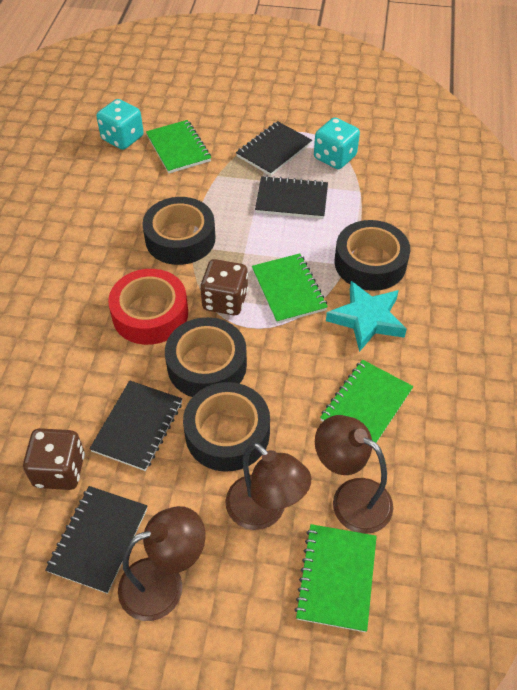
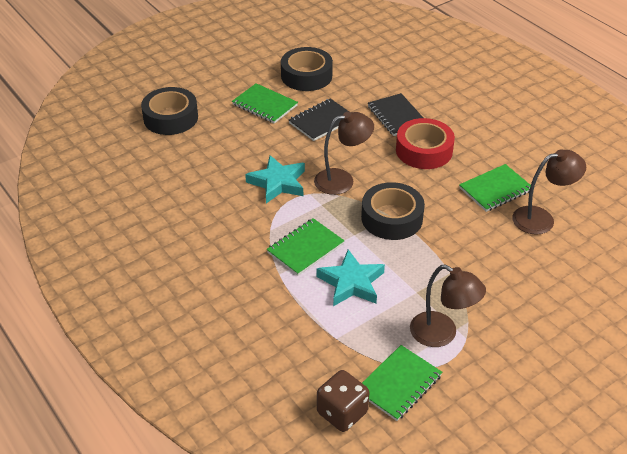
black notebook: [45,486,147,594] [90,381,182,471] [236,121,312,176] [255,176,328,219] = 4 -> [289,98,348,141] [368,93,423,136] = 2
black tape: [142,197,215,265] [165,317,247,397] [183,382,270,472] [334,220,410,291] = 4 -> [141,87,198,135] [281,47,333,91] [361,182,425,240] = 3
brown dice: [23,428,85,490] [200,259,248,315] = 2 -> [317,370,370,432] = 1
turquoise dice: [96,99,144,150] [314,117,360,169] = 2 -> none = 0
turquoise star: [326,281,407,352] = 1 -> [245,155,305,203] [316,249,385,306] = 2

